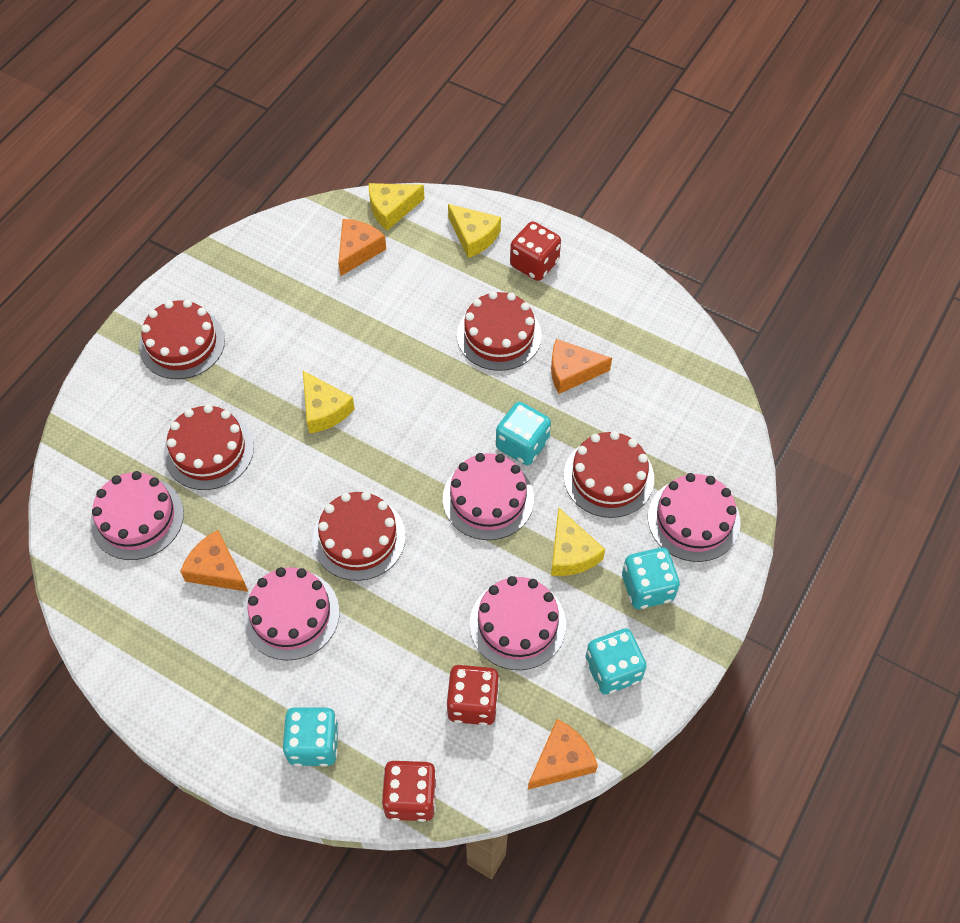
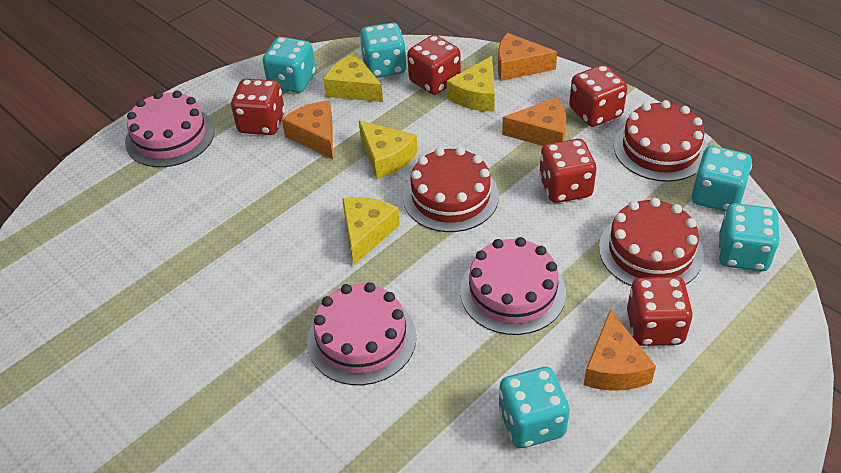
pink cake: [90,471,184,560] [243,567,339,660] [443,453,534,540] [470,576,566,670] [648,473,741,562] = 5 -> [125,90,215,167] [307,282,416,385] [460,237,566,335] = 3
red cake: [139,300,225,379] [164,404,254,490] [312,491,406,581] [457,291,542,371] [564,431,654,518] = 5 -> [403,147,499,232] [599,198,704,286] [614,100,708,182] = 3
red dice: [382,760,437,822] [447,665,500,726] [510,221,561,281] = 3 -> [231,79,285,135] [407,35,461,95] [539,139,597,203] [569,65,627,127] [627,277,693,346] = 5
turquoise dice: [283,707,339,767] [496,402,551,465] [585,628,647,694] [622,547,680,609] = 4 -> [263,37,316,93] [360,23,407,78] [498,367,570,448] [692,146,752,211] [718,203,780,271] = 5

